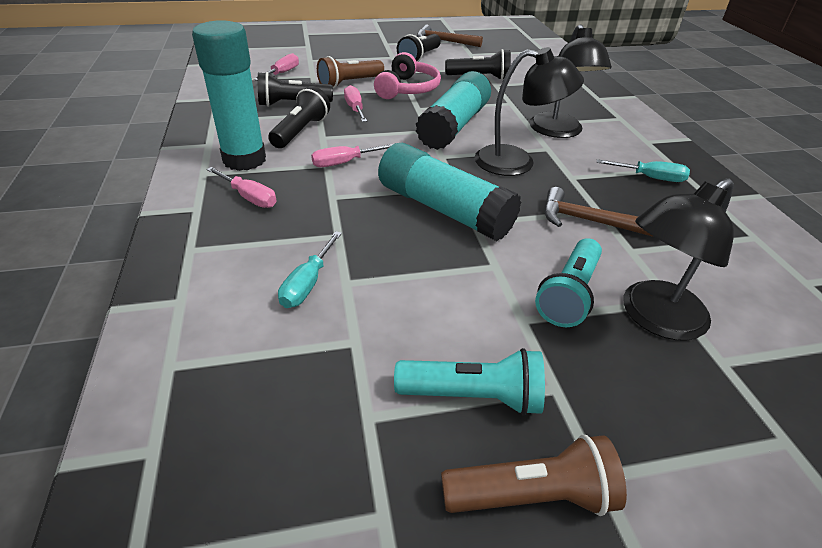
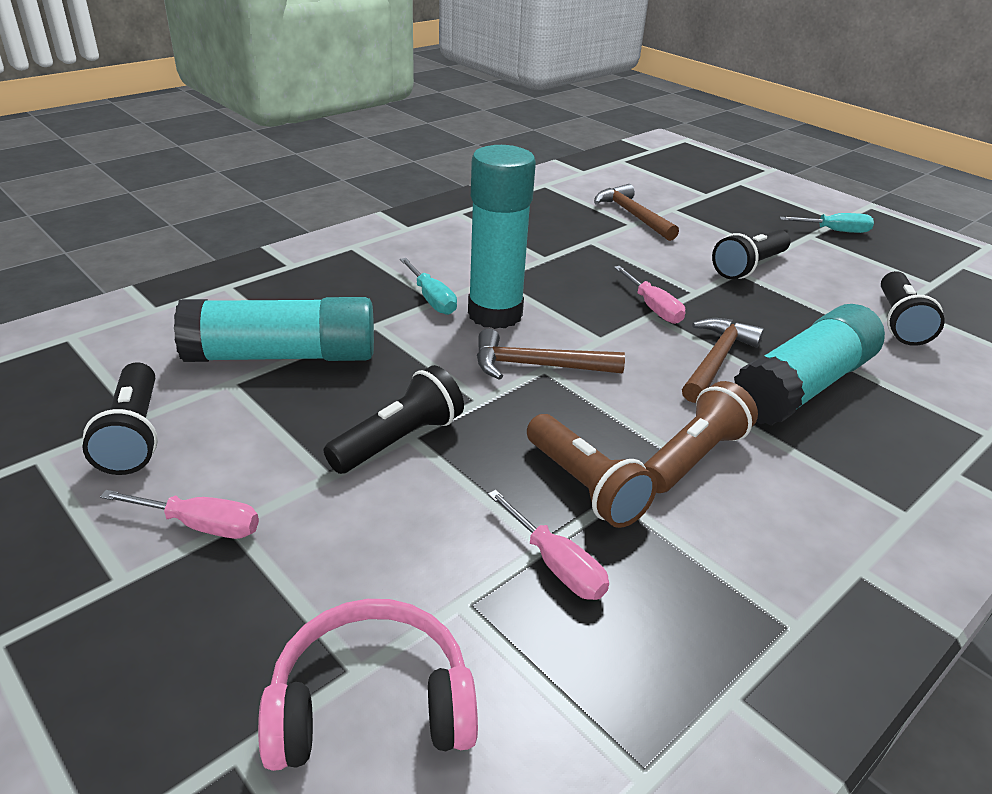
black lamp: [475,47,584,176] [529,24,612,138] [623,178,734,341] = 3 -> none = 0
brown hammer: [417,24,483,47] [544,187,654,237] = 2 -> [477,329,625,380] [594,184,679,241] [682,318,764,403] = 3
pink screwdriver: [206,167,277,208] [254,53,299,81] [311,144,393,167] [344,85,367,122] = 4 -> [100,490,259,539] [488,490,609,600] [614,266,685,324] = 3
turquoise flashlight: [394,348,545,416] [535,238,602,327] = 2 -> none = 0

